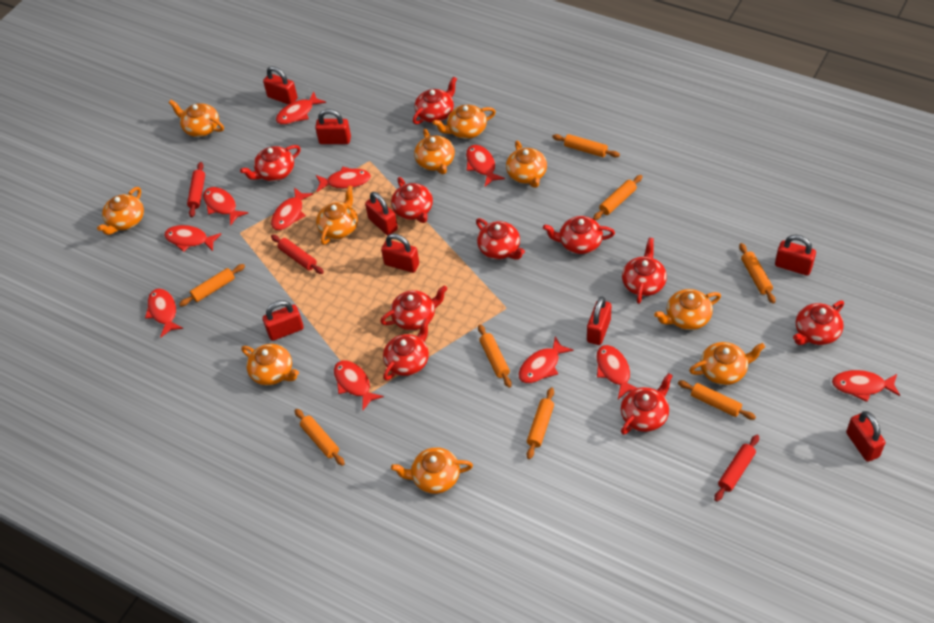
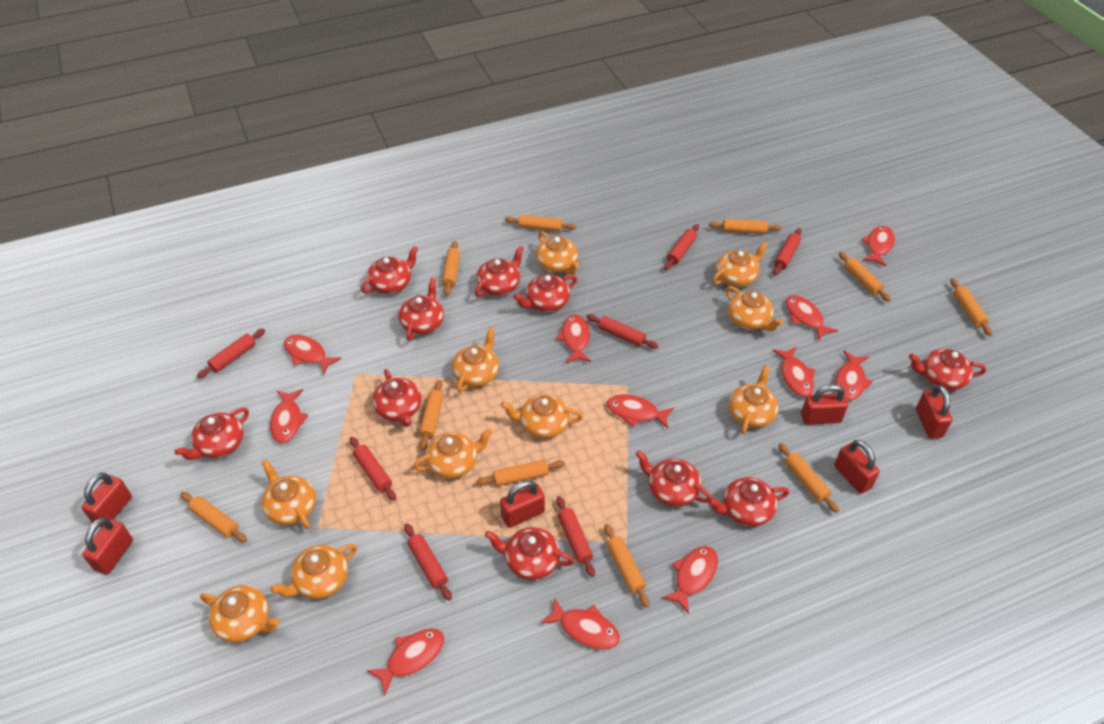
orange rolling pin: [179,264,245,306] [295,409,345,466] [478,324,512,388] [527,388,554,459] [552,134,620,157] [593,175,643,220] [678,380,756,420] [739,243,776,304] = 8 -> [180,492,247,542] [419,380,444,451] [442,241,460,296] [476,460,565,486] [505,215,576,232] [604,524,649,608] [709,219,782,234] [778,443,839,513] [838,252,891,302] [950,278,992,336] = 10
red padlock: [262,300,304,341] [263,66,298,105] [315,109,351,144] [365,192,398,235] [381,234,419,273] [587,296,611,345] [775,235,816,276] [846,411,885,462] = 8 -> [81,473,132,528] [82,517,133,575] [500,480,545,528] [801,384,848,425] [834,440,880,494] [916,385,952,439] = 6
red rolling pin: [187,162,205,217] [271,235,324,274] [714,435,759,502] = 3 -> [197,328,265,378] [350,437,396,501] [404,524,452,601] [556,496,595,577] [587,314,658,349] [664,224,699,270] [773,228,802,276] = 7

